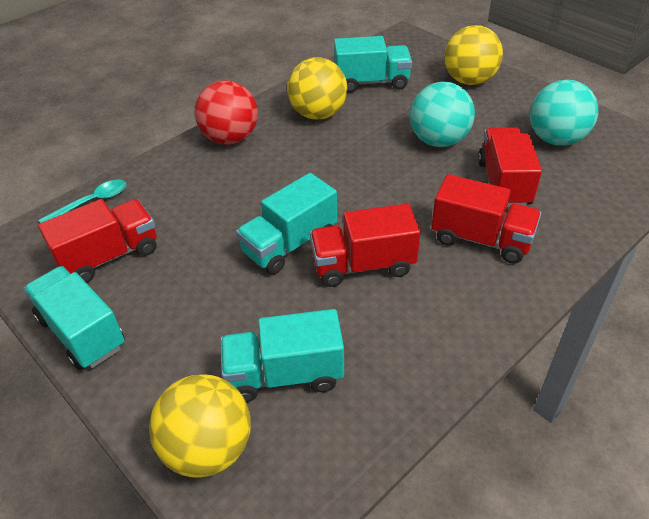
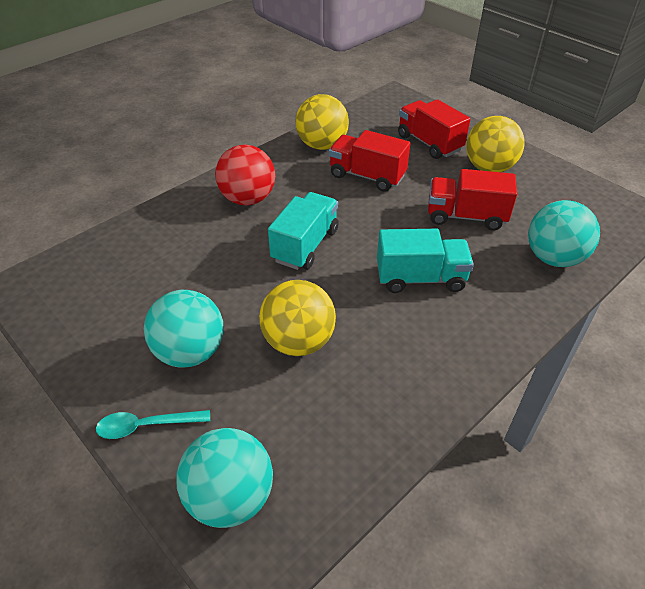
red truck: [38,199,157,283] [310,204,420,287] [431,174,541,264] [478,127,542,207] = 4 -> [329,130,411,192] [398,99,470,159] [428,169,517,231] = 3
turquoise ball: [410,82,475,147] [530,80,598,146] = 2 -> [144,290,223,368] [177,428,273,528] [528,200,600,267] = 3
turquoise truck: [24,266,125,370] [220,309,344,402] [236,173,337,274] [334,36,412,93] = 4 -> [268,192,339,270] [377,229,474,293] = 2

